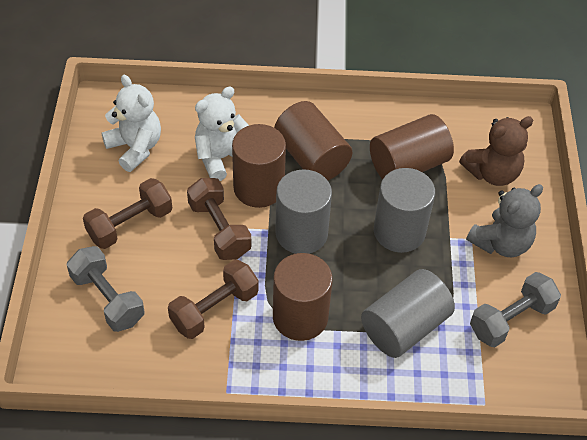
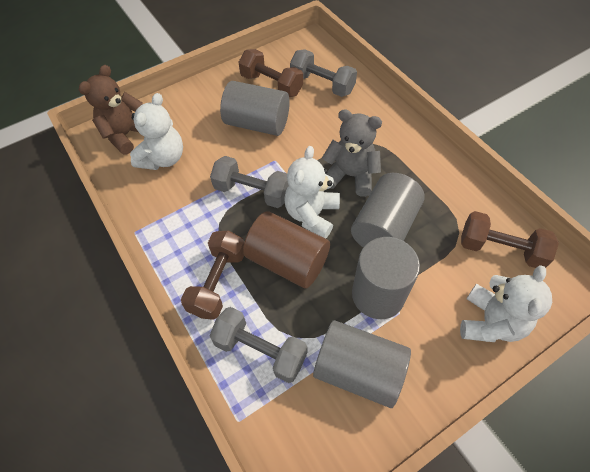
brown cylinder: [232,124,286,208] [273,253,332,341] [274,101,352,180] [370,114,454,179] = 4 -> [243,211,330,289] = 1
grey cylinder: [275,169,332,254] [361,269,455,358] [374,168,435,253] = 3 -> [220,81,290,136] [313,320,411,408] [351,173,425,247] [352,237,420,319] = 4
grey dumbbell: [67,246,145,332] [470,272,561,347] = 2 -> [209,307,307,383] [210,156,289,208] [290,49,357,97] = 3
white teddy bear: [102,75,161,172] [195,87,249,181] = 2 -> [130,93,183,170] [284,146,340,239] [460,265,552,342] = 3

